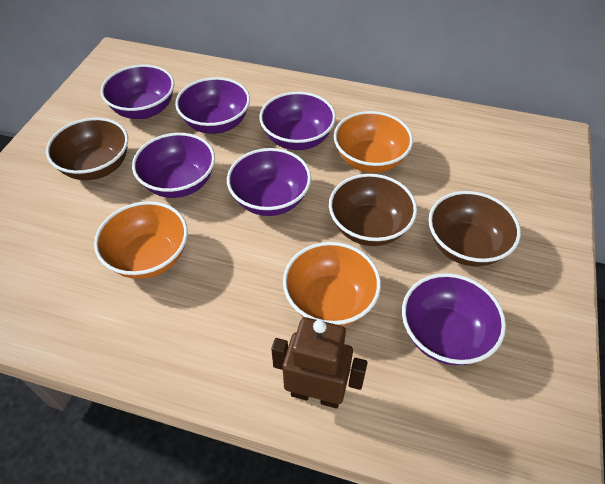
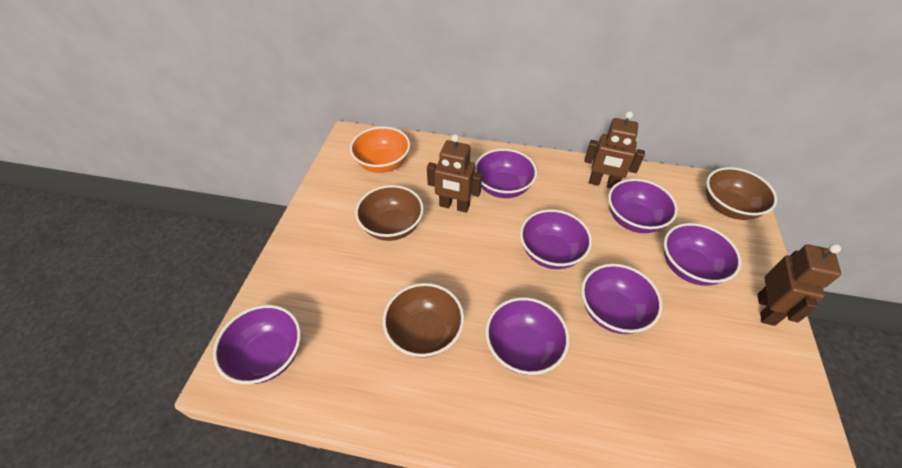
brown robot: [271,317,368,408] = 1 -> [427,134,482,213] [584,111,645,188] [757,244,841,326] = 3
orange bowl: [94,201,188,279] [283,242,381,326] [334,111,413,173] = 3 -> [350,127,410,173] = 1
purple bowl: [101,64,174,119] [132,133,215,198] [175,77,250,134] [227,148,311,216] [259,92,336,150] [402,273,506,365] = 6 -> [213,305,301,384] [475,149,537,198] [485,297,570,375] [520,209,592,269] [581,264,662,334] [608,179,678,233] [664,223,741,285] = 7

